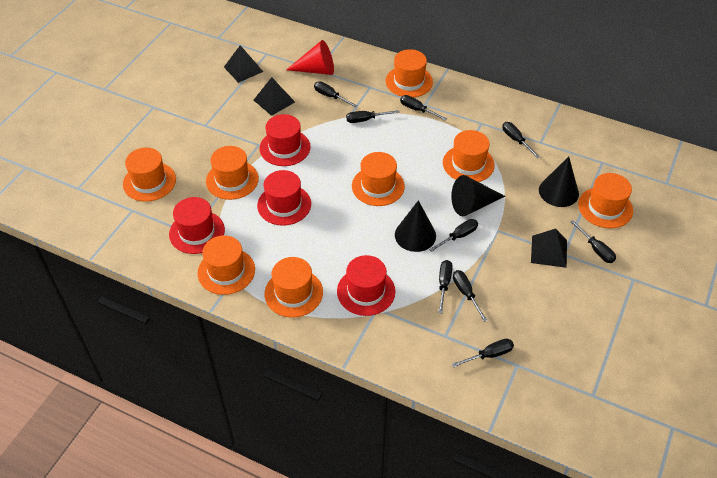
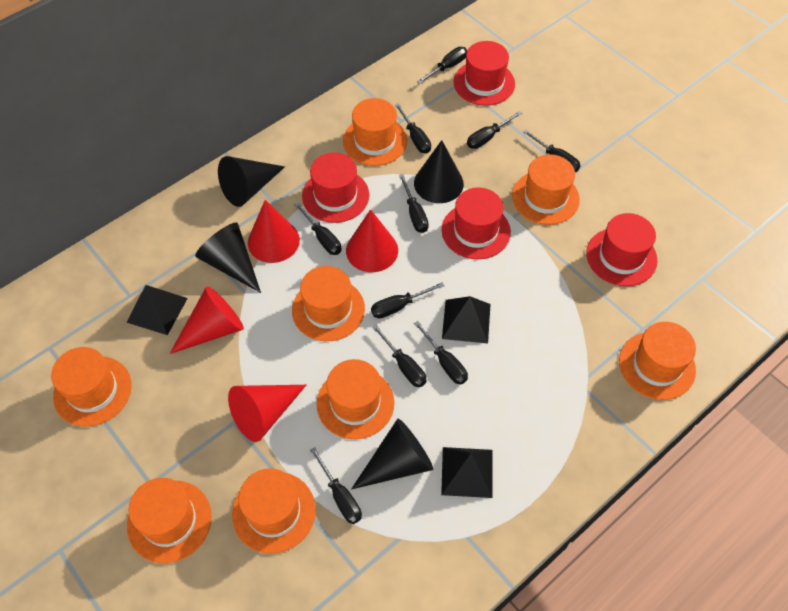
black cone: [395,200,436,252] [451,175,505,216] [539,156,579,207] = 3 -> [195,223,261,293] [218,156,285,207] [352,419,433,489] [414,140,464,203] = 4
black screwdriver: [314,81,357,107] [346,110,399,123] [400,95,447,121] [429,219,478,252] [438,260,453,314] [452,338,514,368] [453,270,487,322] [502,122,540,158] [570,220,616,263] = 9 -> [294,202,341,255] [310,447,362,524] [371,282,444,318] [372,325,426,387] [395,103,431,154] [399,174,429,233] [414,321,468,385] [417,47,467,84] [467,111,522,149] [523,129,581,173] = 10
red cone: [286,40,334,75] = 1 -> [170,286,244,354] [228,385,306,442] [248,200,300,263] [346,209,398,272] = 4

